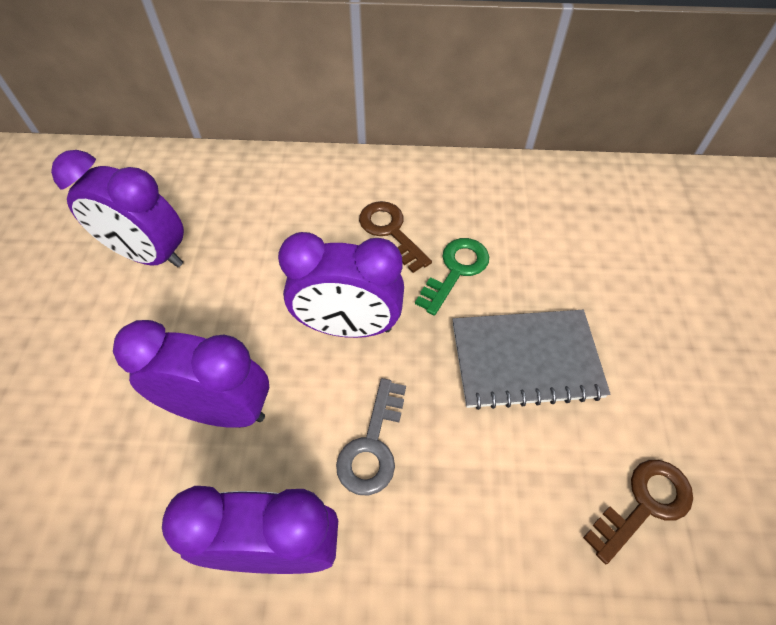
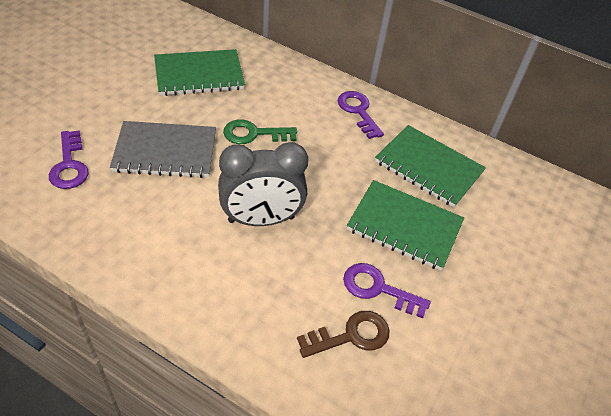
brown key: [359,201,432,273] [583,460,693,564] = 2 -> [297,311,389,358] = 1
green notebook: none = 0 -> [154,49,245,96] [347,180,464,270] [375,125,486,207] = 3
grey clock: none = 0 -> [218,142,308,226] = 1
grey key: [336,378,406,496] = 1 -> none = 0
purple clock: [51,150,184,267] [113,320,269,428] [162,486,338,574] [278,232,404,338] = 4 -> none = 0
purple key: none = 0 -> [49,131,89,189] [337,91,384,139] [343,263,431,318] = 3

